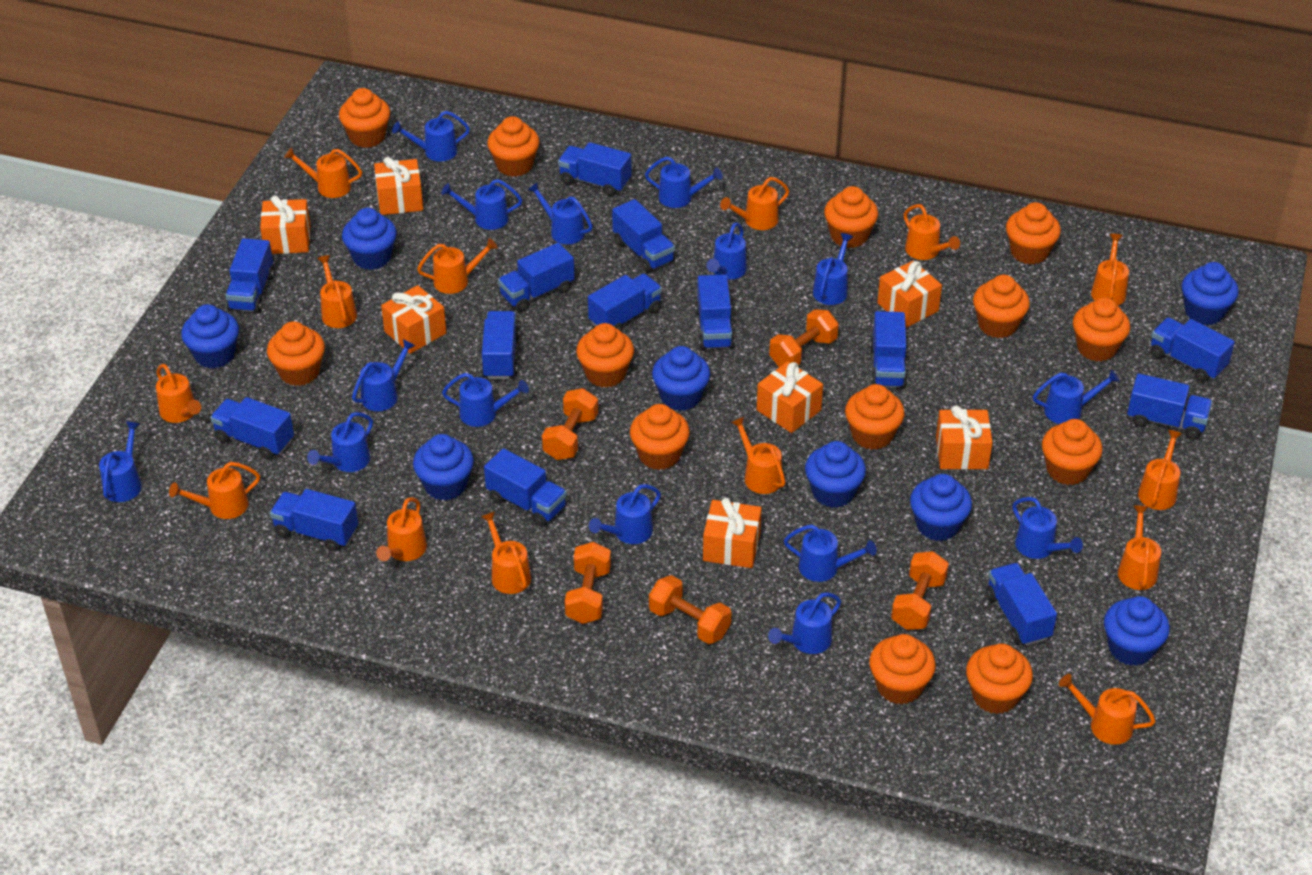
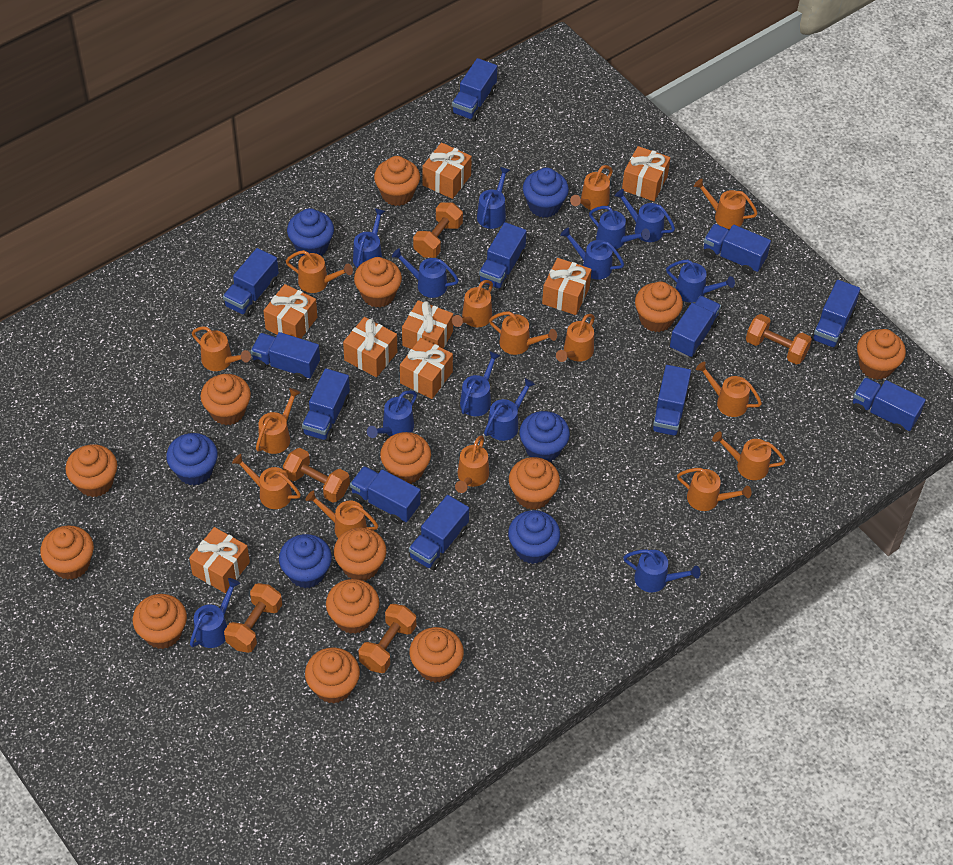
blue cupcake: [181,304,239,368] [342,208,397,270] [413,434,474,501] [652,346,710,411] [805,441,866,508] [910,474,972,541] [1104,596,1170,666] [1182,262,1239,325] = 8 -> [166,433,218,486] [279,534,332,588] [287,208,334,256] [508,510,560,564] [519,411,570,462] [523,168,569,218] = 6
blue truck: [210,397,294,459] [225,238,274,313] [270,489,358,552] [481,311,520,379] [484,448,567,527] [498,243,575,312] [558,142,632,196] [588,274,662,332] [612,199,675,273] [695,275,735,350] [870,311,907,388] [986,563,1057,646] [1127,373,1212,439] [1151,317,1235,382] = 14 -> [223,248,279,317] [251,332,320,382] [302,368,350,441] [350,466,421,524] [409,495,469,570] [451,58,497,121] [478,222,527,291] [650,365,691,437] [670,296,721,358] [704,224,771,275] [811,280,860,349] [853,378,926,434] = 12
blue watering can: [99,421,142,502] [307,412,373,472] [352,339,415,411] [392,111,470,162] [441,179,522,230] [442,373,529,427] [528,182,593,244] [589,484,661,544] [645,156,723,208] [706,222,747,280] [768,592,841,654] [784,524,877,582] [813,233,853,305] [1012,497,1083,559] [1033,370,1120,424] = 15 -> [190,578,240,648] [353,208,385,268] [367,390,417,438] [392,248,459,298] [460,351,501,416] [477,167,510,229] [484,378,535,441] [560,227,624,280] [589,206,650,249] [615,189,675,242] [623,549,701,592] [666,260,735,303] = 12
orange cupcake: [267,321,325,386] [339,88,390,148] [487,116,540,177] [576,323,634,388] [630,404,690,470] [824,186,878,248] [845,384,905,450] [869,634,936,705] [966,643,1033,714] [973,275,1030,338] [1006,202,1061,264] [1042,419,1103,485] [1073,297,1130,362] = 13 -> [40,525,94,580] [65,444,117,497] [133,594,187,649] [201,374,251,425] [305,647,360,704] [326,579,380,634] [334,527,386,581] [354,257,402,308] [374,156,420,206] [380,432,431,484] [409,627,464,683] [509,457,560,510] [635,281,683,332] [857,329,906,380] = 14
orange gift: [260,196,310,254] [374,157,423,215] [381,285,446,354] [703,498,762,568] [757,361,823,433] [877,261,942,328] [936,405,993,470] = 7 -> [189,527,250,593] [263,284,317,339] [343,317,397,377] [400,338,453,399] [402,300,453,349] [422,142,472,199] [542,258,592,315] [622,146,670,201] = 8

